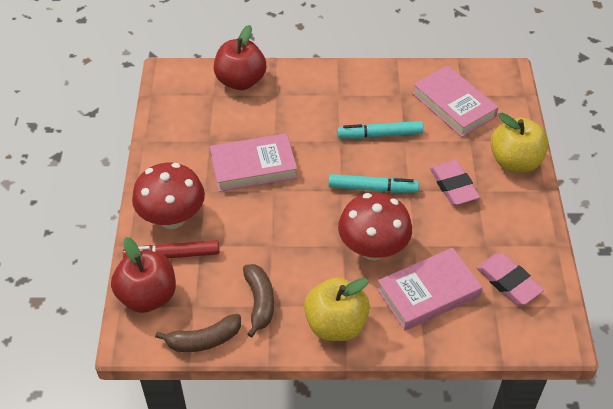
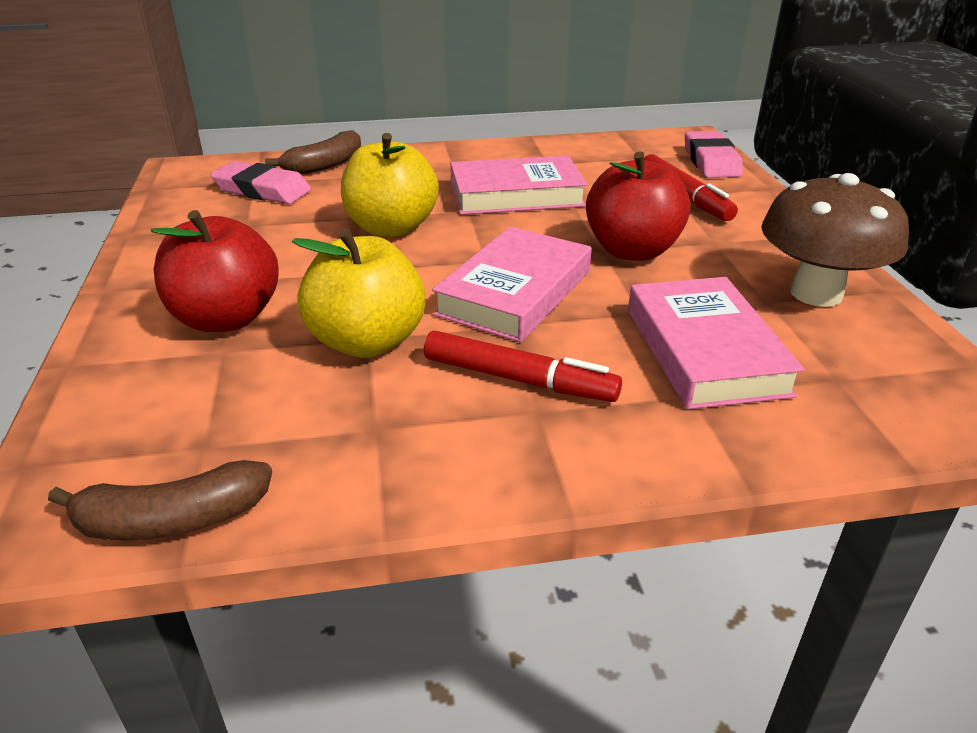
brown mushroom: none = 0 -> [761,173,909,307] = 1
red marker: [123,240,219,258] = 1 -> [424,331,622,402] [644,154,738,221] = 2
red mushroom: [132,163,205,229] [338,193,412,260] = 2 -> none = 0
turquoise marker: [328,174,419,193] [337,121,423,139] = 2 -> none = 0

